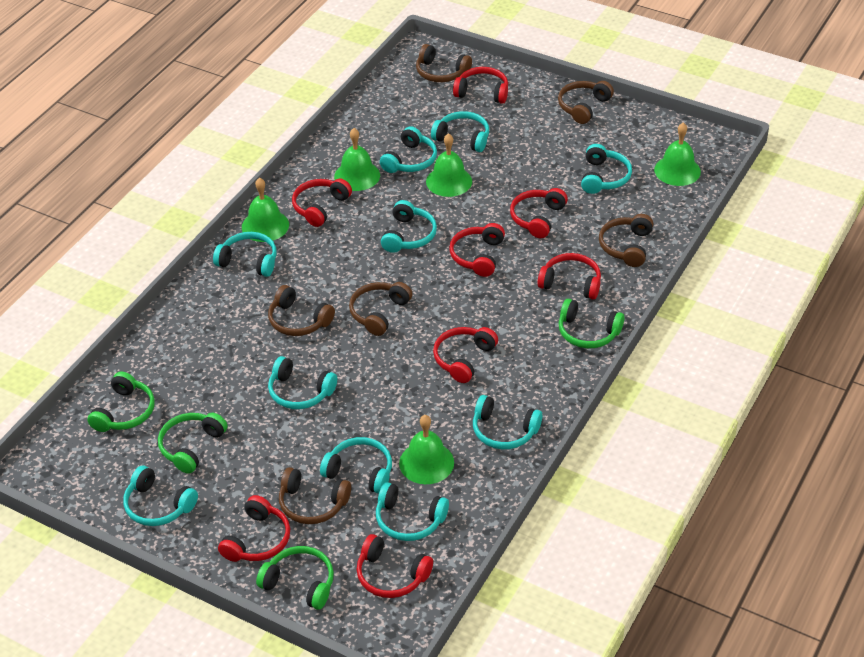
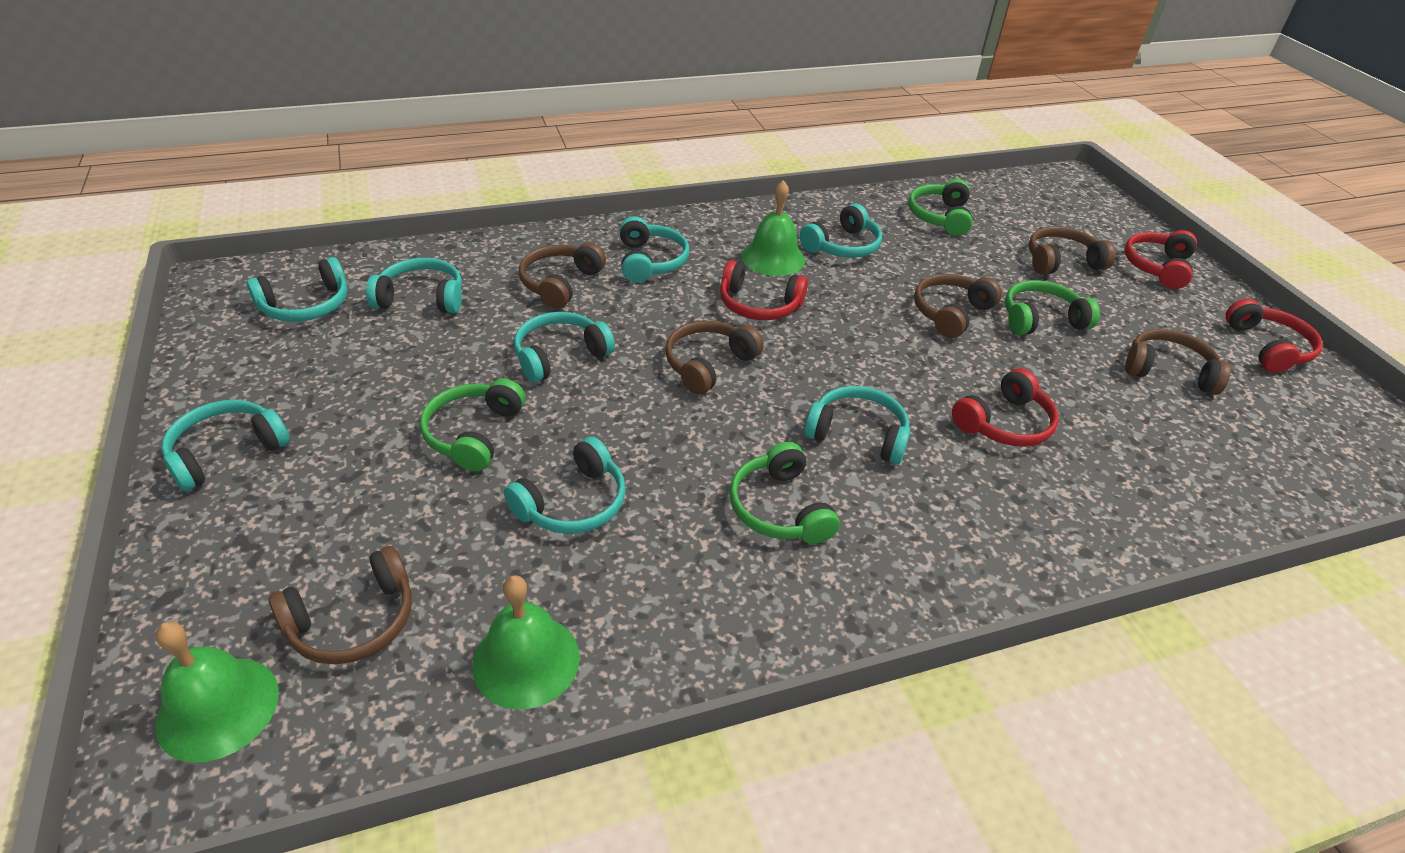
green bell: [242,178,289,242] [334,128,380,191] [399,415,454,484] [426,133,472,197] [654,123,701,186] = 5 -> [155,622,279,763] [472,575,580,710] [741,180,805,276] = 3
red headphones: [218,495,290,562] [292,179,352,227] [357,534,433,598] [433,327,498,383] [449,223,505,277] [453,67,508,104] [510,188,568,238] [537,253,601,300] = 8 -> [720,260,808,320] [952,368,1059,447] [1124,230,1197,289] [1225,299,1323,373] = 4
turquoise headphones: [123,466,198,526] [213,232,277,277] [268,356,337,409] [320,437,392,494] [376,482,449,541] [380,126,437,173] [381,200,437,253] [431,111,489,152] [473,395,542,449] [581,144,632,194] = 10 -> [162,400,290,491] [247,257,348,322] [366,258,462,313] [504,437,626,534] [514,312,615,383] [620,216,689,283] [800,203,882,258] [804,386,910,464] = 8

